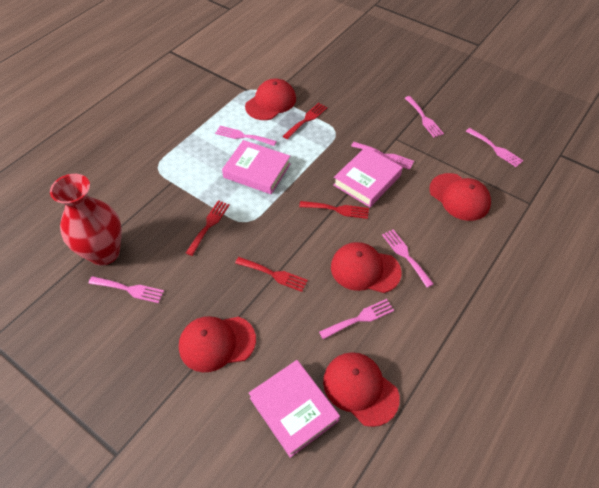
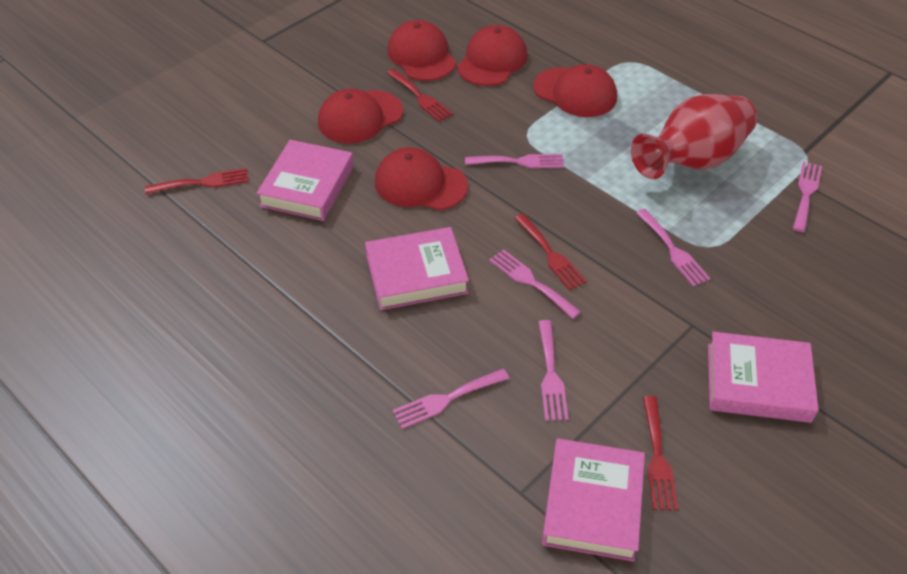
pink book: [222,140,291,194] [249,360,340,458] [333,147,403,207] = 3 -> [256,140,354,221] [365,227,469,310] [542,438,645,562] [708,332,819,423] = 4
pink fork: [88,276,164,303] [215,126,277,146] [319,299,394,339] [351,142,414,170] [382,229,434,288] [405,96,444,138] [466,128,523,167] = 7 -> [392,369,509,429] [465,154,564,168] [489,249,581,319] [538,320,568,421] [636,209,711,287] [793,162,822,232] = 6

